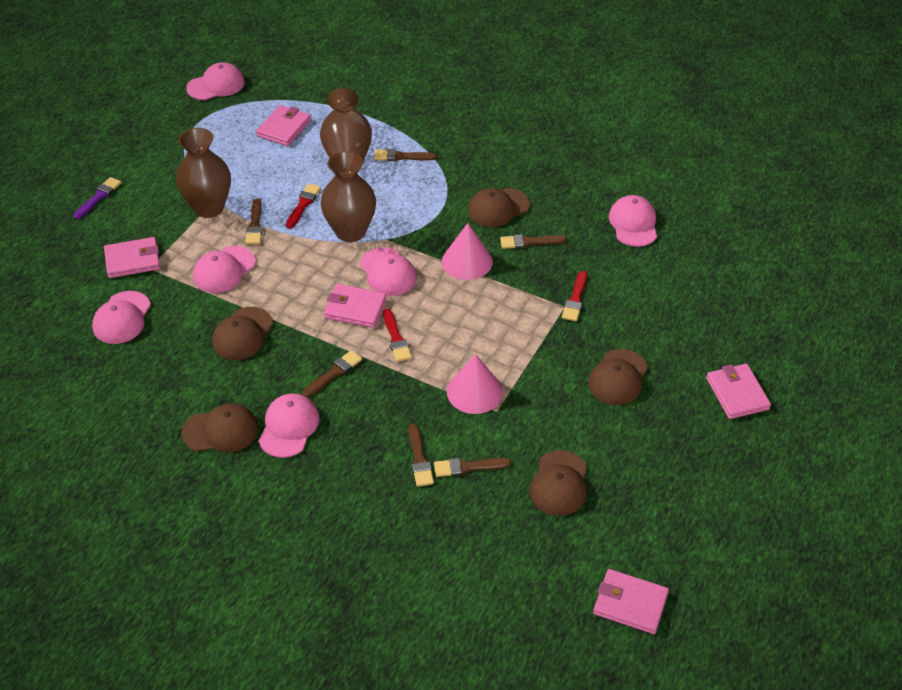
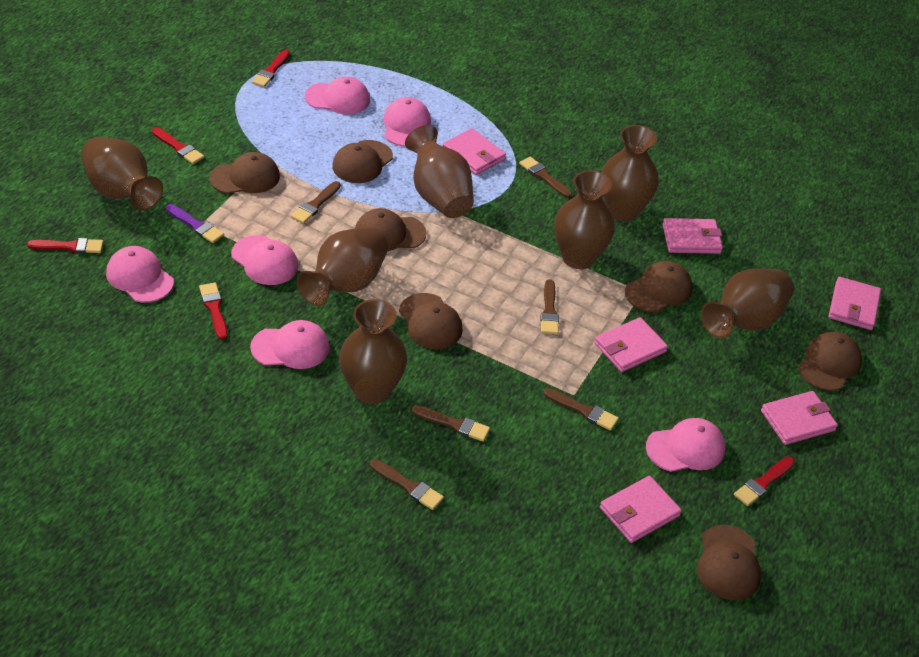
brown cap: [182,403,258,452] [212,307,273,360] [468,188,530,227] [530,450,587,516] [588,349,648,405] = 5 -> [210,152,280,194] [332,140,393,183] [355,208,426,251] [399,293,463,349] [625,261,692,313] [697,525,761,600] [798,332,862,391] = 7
brown vase: [176,128,231,218] [320,88,372,162] [320,151,376,242] = 3 -> [81,137,163,211] [296,227,388,306] [339,299,407,404] [405,125,474,218] [554,170,615,269] [601,125,659,222] [701,268,794,338] = 7
pink cone: [442,223,493,280] [447,354,503,414] = 2 -> none = 0
pink wallet: [104,237,160,278] [256,105,311,146] [324,284,387,328] [593,569,669,634] [706,364,771,419] = 5 -> [443,128,506,175] [594,317,668,372] [600,476,682,543] [662,218,723,254] [761,391,838,445] [829,277,881,330] = 6
red brush: [286,184,321,229] [383,309,412,362] [562,271,587,321] = 3 -> [27,238,103,253] [152,127,204,164] [199,283,228,340] [252,50,290,87] [734,457,795,506] = 5

